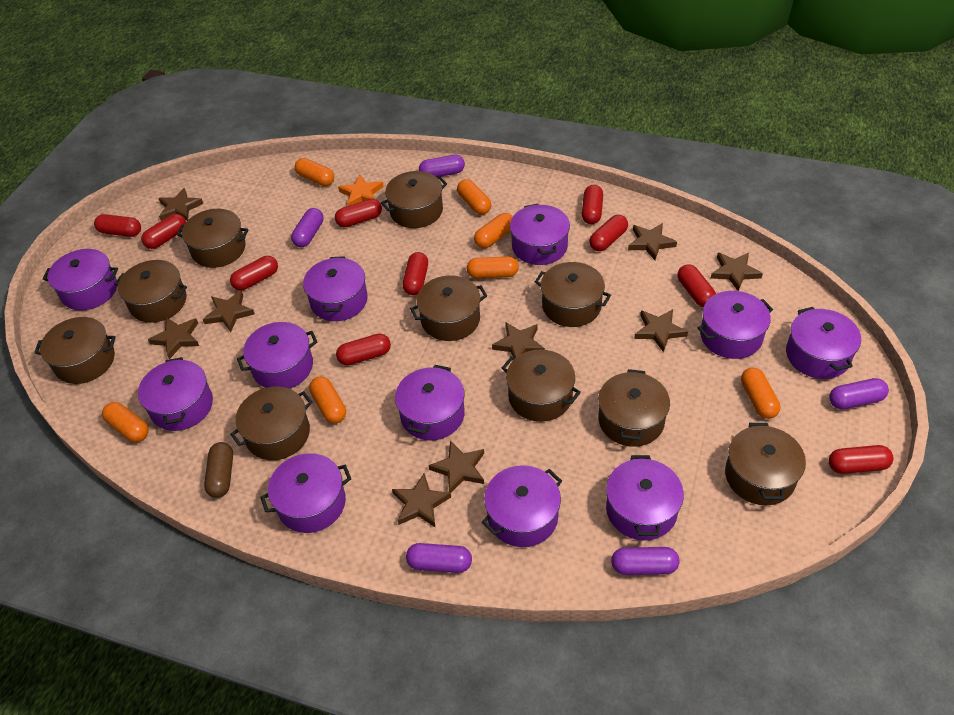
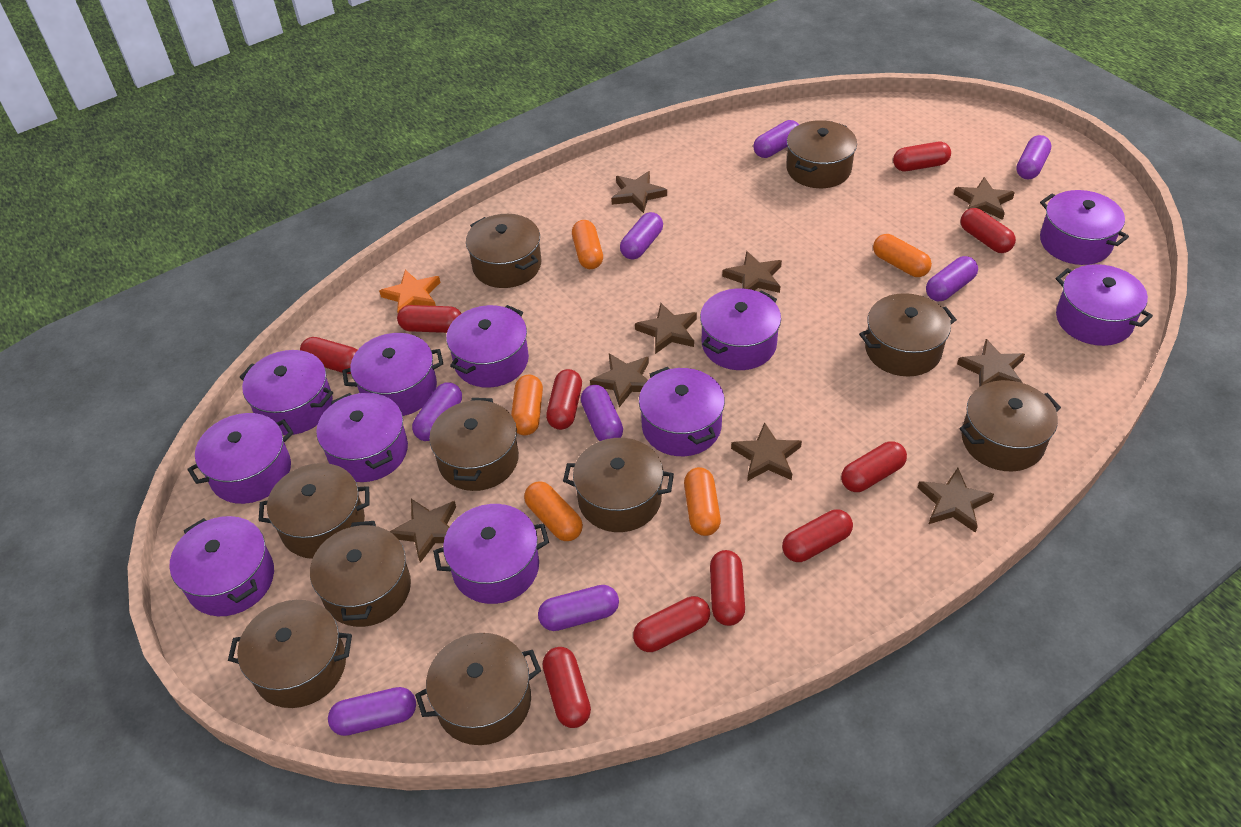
brown capsule: [204,442,233,498] = 1 -> none = 0
orange capsule: [102,402,149,442] [295,158,334,186] [309,376,346,424] [457,179,491,215] [467,256,519,279] [474,213,513,248] [741,367,781,419] = 7 -> [511,375,543,436] [524,481,583,541] [572,220,603,269] [684,467,721,536] [873,234,932,277] = 5
purple capsule: [291,208,324,247] [406,543,472,573] [419,155,465,177] [611,547,679,575] [829,378,889,409] = 5 -> [328,687,416,736] [412,382,462,441] [538,585,619,631] [581,385,623,441] [620,212,663,260] [754,120,799,158] [926,256,978,301] [1016,135,1051,179] = 8

